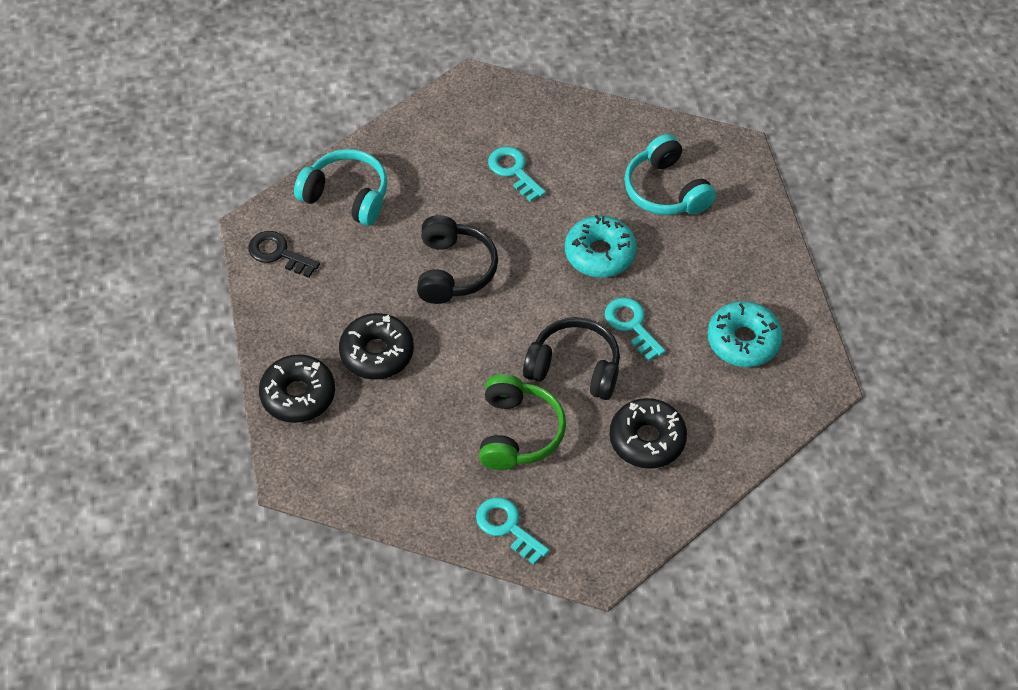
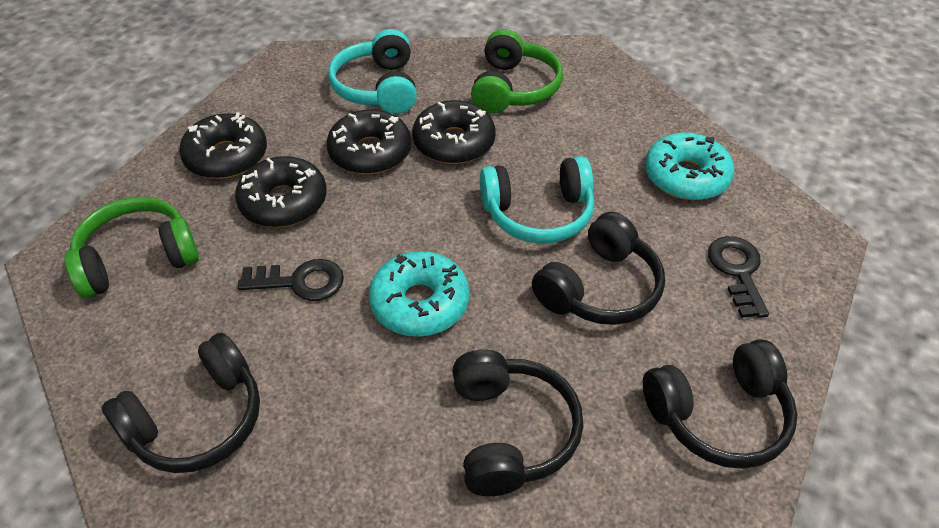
black donut: [259,354,335,423] [339,313,414,380] [610,398,687,469] = 3 -> [179,112,267,179] [235,156,327,227] [327,109,412,174] [412,100,496,164] = 4
black headphones: [417,215,498,304] [523,317,620,400] = 2 -> [102,333,260,473] [452,349,583,496] [532,212,665,325] [643,339,797,469] = 4
black key: [249,231,320,278] = 1 -> [238,259,344,301] [708,236,769,318] = 2
green headphones: [479,374,566,470] = 1 -> [64,197,199,298] [471,29,563,114] = 2
turquoise key: [476,497,549,565] [488,146,546,202] [605,297,665,361] = 3 -> none = 0

